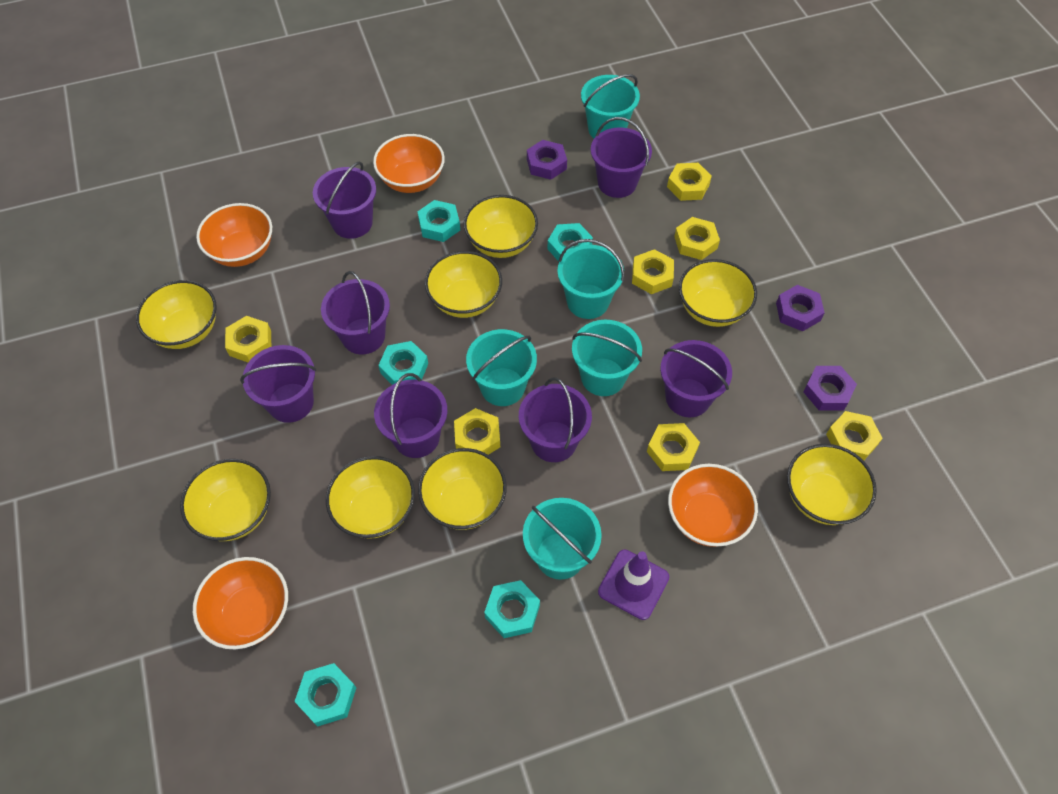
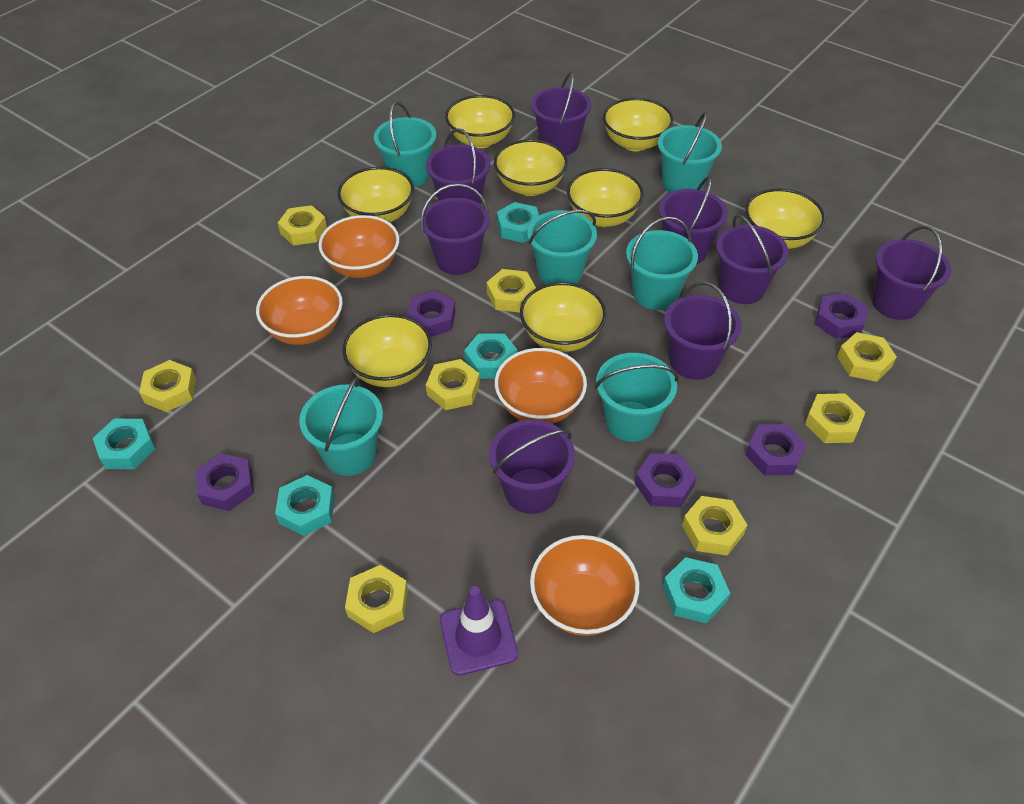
purple bucket: [240,345,316,423] [313,161,376,239] [321,271,390,354] [374,373,447,458] [519,377,592,462] [591,117,652,198] [660,340,732,417] = 7 -> [420,183,489,275] [426,128,490,204] [489,420,575,514] [531,72,592,155] [659,176,728,264] [664,282,742,380] [716,214,789,304] [872,226,951,320] = 8
purple nut: [527,140,567,180] [776,285,825,331] [803,366,857,411] = 3 -> [196,453,254,511] [407,291,456,337] [635,453,697,507] [745,424,807,475] [815,293,868,339] = 5
turquoise bucket: [466,329,537,406] [523,498,602,580] [557,239,625,319] [572,320,642,396] [581,74,640,138] = 5 -> [299,376,383,476] [374,102,436,187] [527,210,597,284] [595,353,679,442] [626,217,698,310] [658,112,722,193] = 6
yellow nut: [225,316,271,362] [454,408,500,455] [632,249,674,294] [647,423,700,471] [667,163,712,201] [674,217,720,260] [826,411,883,460] = 7 -> [139,360,196,412] [278,205,327,246] [345,565,408,633] [426,359,480,410] [486,269,536,313] [682,496,747,556] [805,393,865,443] [837,332,897,382] = 8

